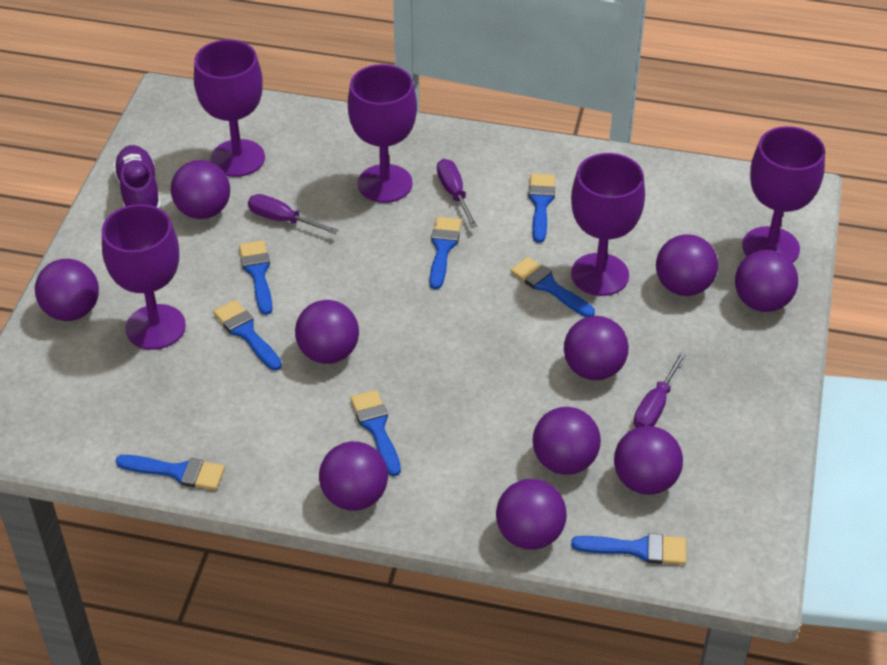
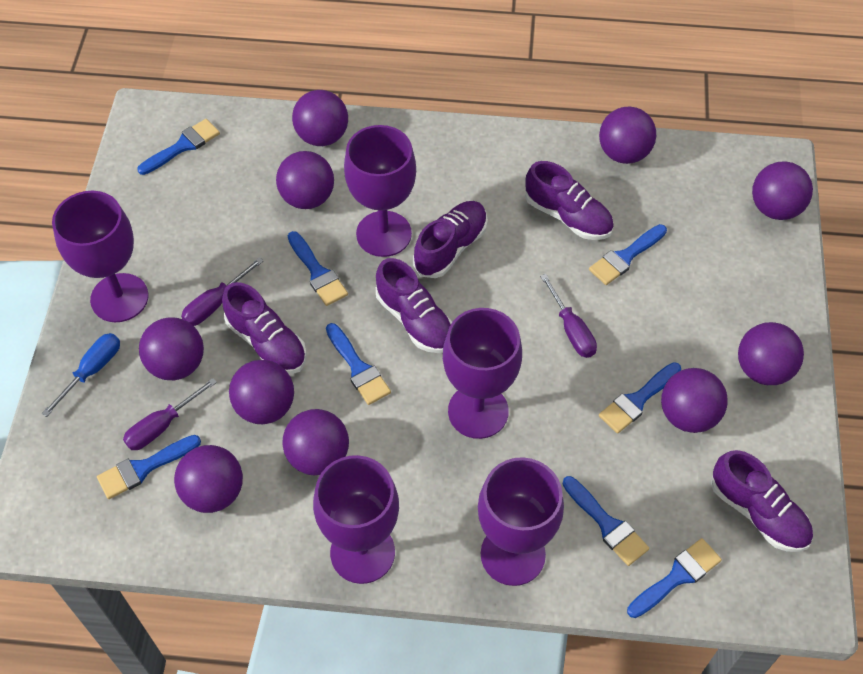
blue screwdriver: none = 0 -> [41,333,120,417] = 1
purple shoe: [113,145,162,209] = 1 -> [222,282,307,374] [376,258,452,353] [413,201,488,278] [525,161,614,240] [711,450,813,552] = 5

